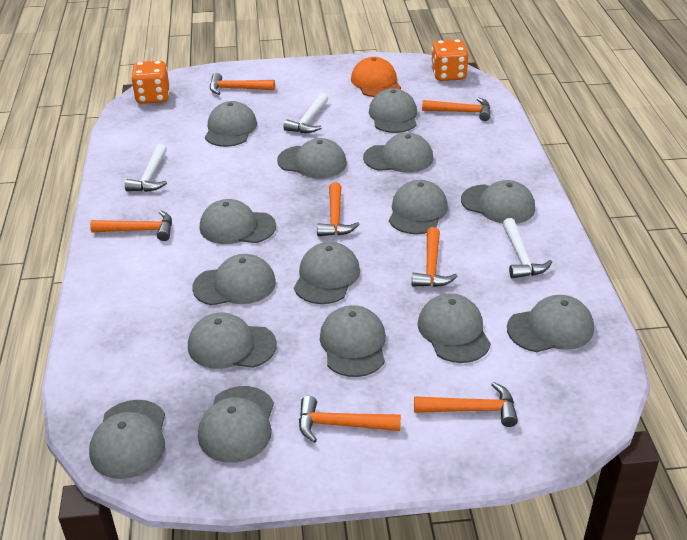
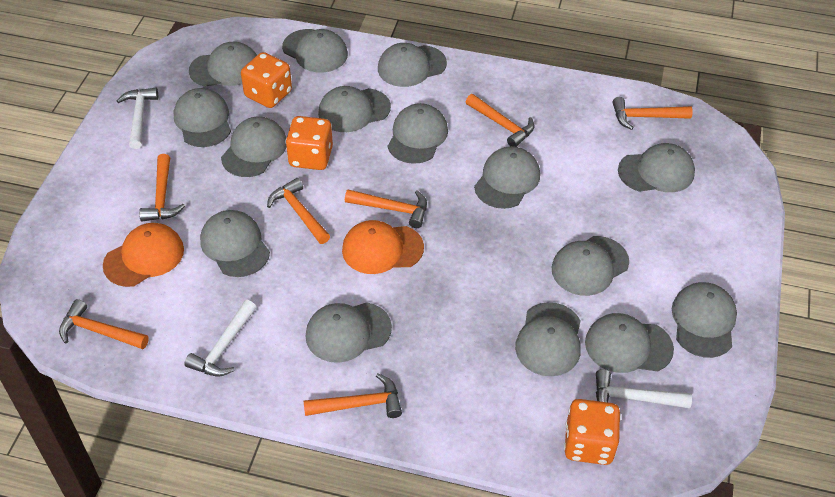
orange cap: [351,57,401,97] = 1 -> [103,223,184,287] [342,220,424,274] = 2
orange dice: [131,61,169,104] [431,39,469,81] = 2 -> [241,52,292,108] [286,116,333,170] [564,399,621,465] = 3

